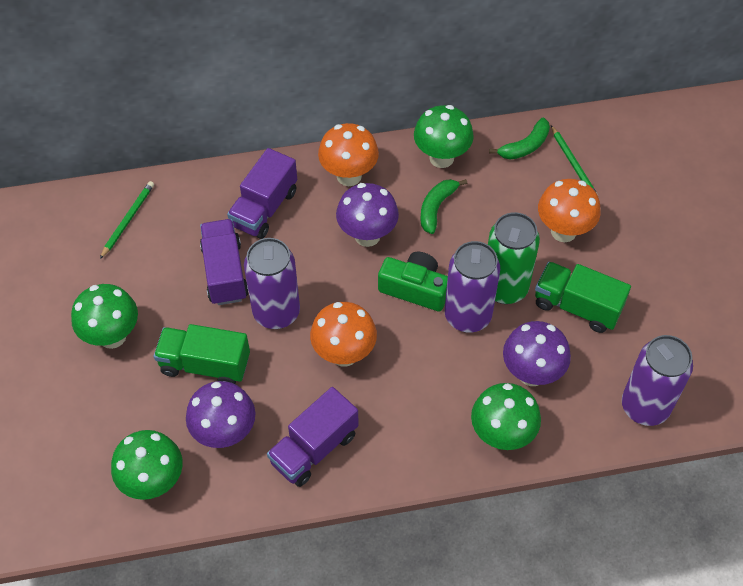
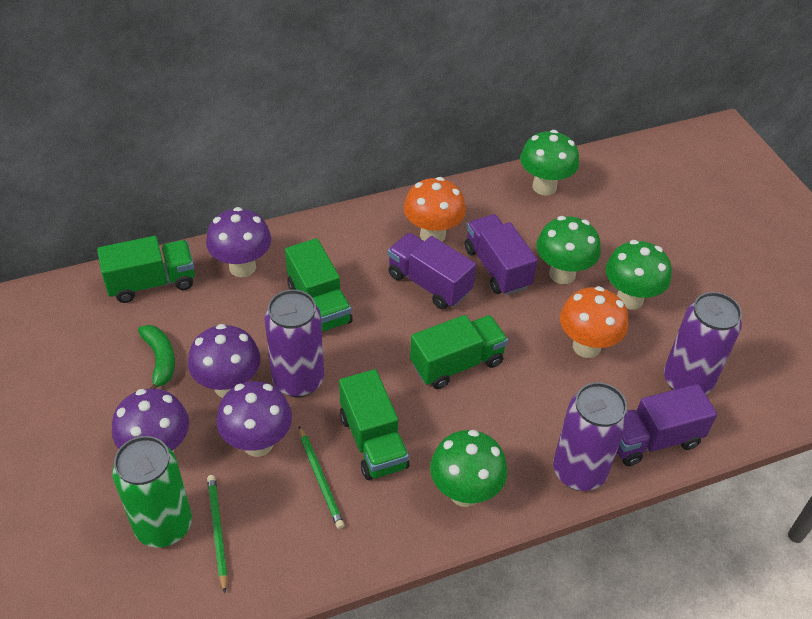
green banana: [420,179,467,234] [489,118,550,160] = 2 -> [138,325,175,389] = 1
green camera: [378,252,448,311] = 1 -> none = 0
green truck: [154,324,250,384] [535,262,631,333] = 2 -> [97,236,195,303] [285,238,352,332] [339,369,409,480] [410,315,508,389] = 4
orange mushroom: [310,302,377,367] [318,123,379,186] [538,179,601,242] = 3 -> [404,177,466,242] [560,286,628,358] = 2
purple mushroom: [186,381,255,448] [336,183,399,247] [503,321,571,386] = 3 -> [112,389,189,453] [188,324,260,398] [206,207,271,277] [216,381,292,457] = 4

